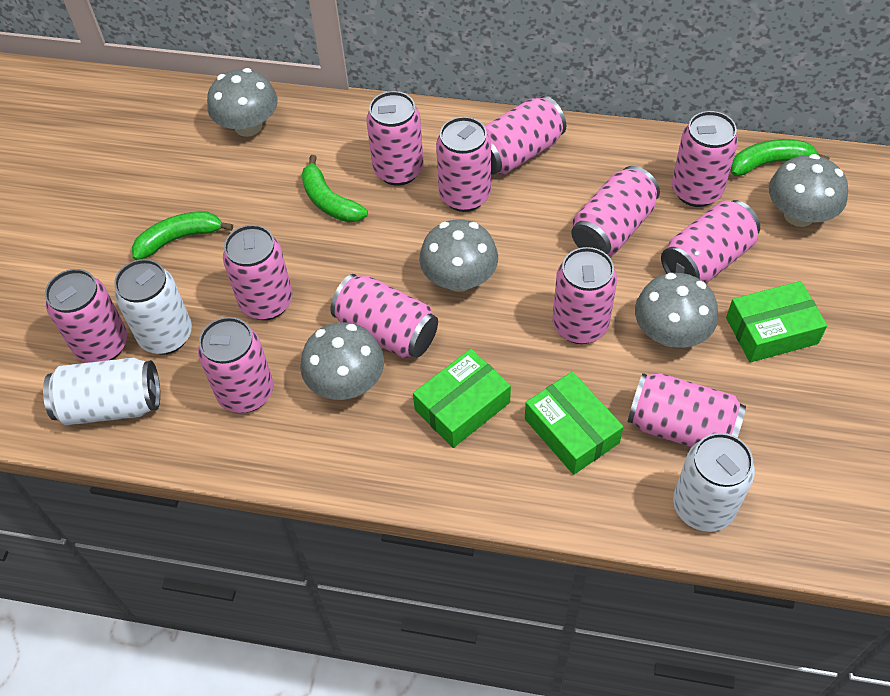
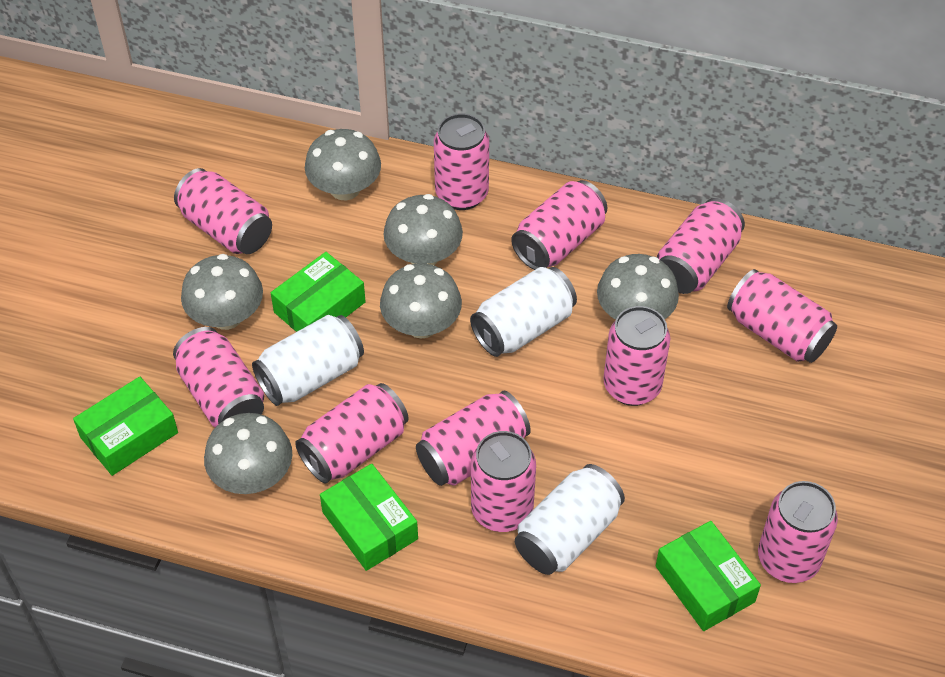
green banana: [132,212,233,260] [301,155,368,223] [731,139,830,176] = 3 -> none = 0
green box: [413,349,511,448] [525,372,624,475] [726,281,827,362] = 3 -> [73,377,178,476] [271,252,366,332] [320,464,418,571] [656,521,761,631] = 4
grey mushroom: [207,68,278,137] [300,322,384,400] [419,219,498,292] [635,273,718,348] [769,154,848,227] = 5 -> [181,254,263,330] [204,413,292,494] [305,129,381,200] [380,263,462,339] [383,194,463,265] [597,254,679,320] = 6
pink can: [45,269,127,363] [198,317,273,413] [223,225,293,320] [330,274,438,358] [366,91,423,186] [436,117,491,212] [485,96,566,175] [552,247,617,344] [571,166,660,256] [628,373,746,447] [661,200,760,284] [672,111,738,207] = 12 -> [173,327,264,427] [174,168,272,254] [295,383,409,483] [416,391,531,486] [434,113,489,210] [471,431,536,532] [511,180,607,270] [603,306,670,406] [657,198,745,294] [727,269,837,363] [758,481,838,583] = 11

